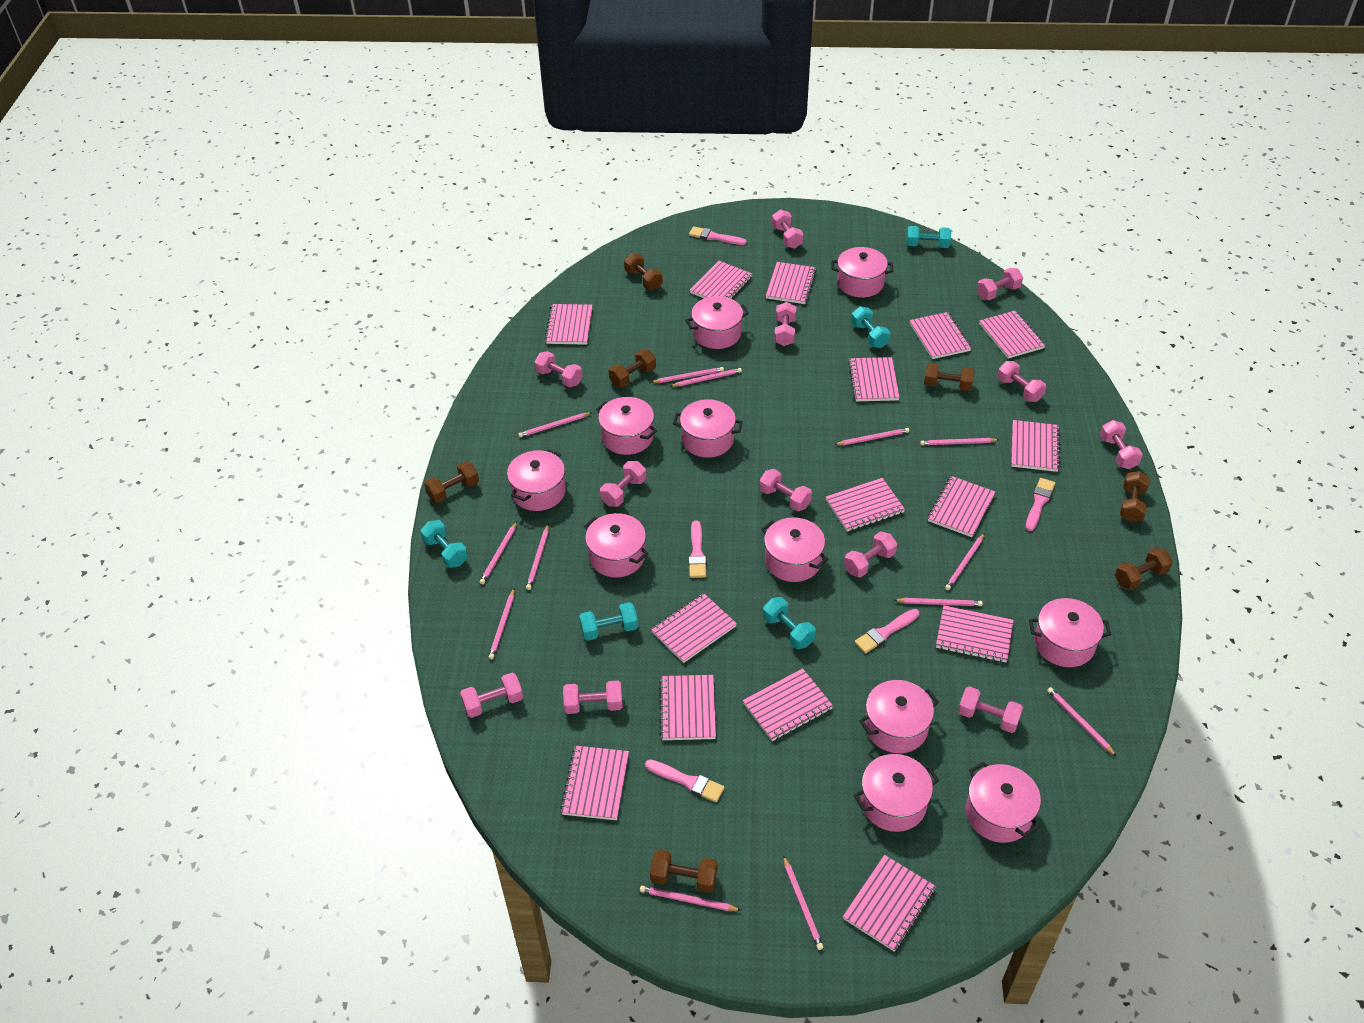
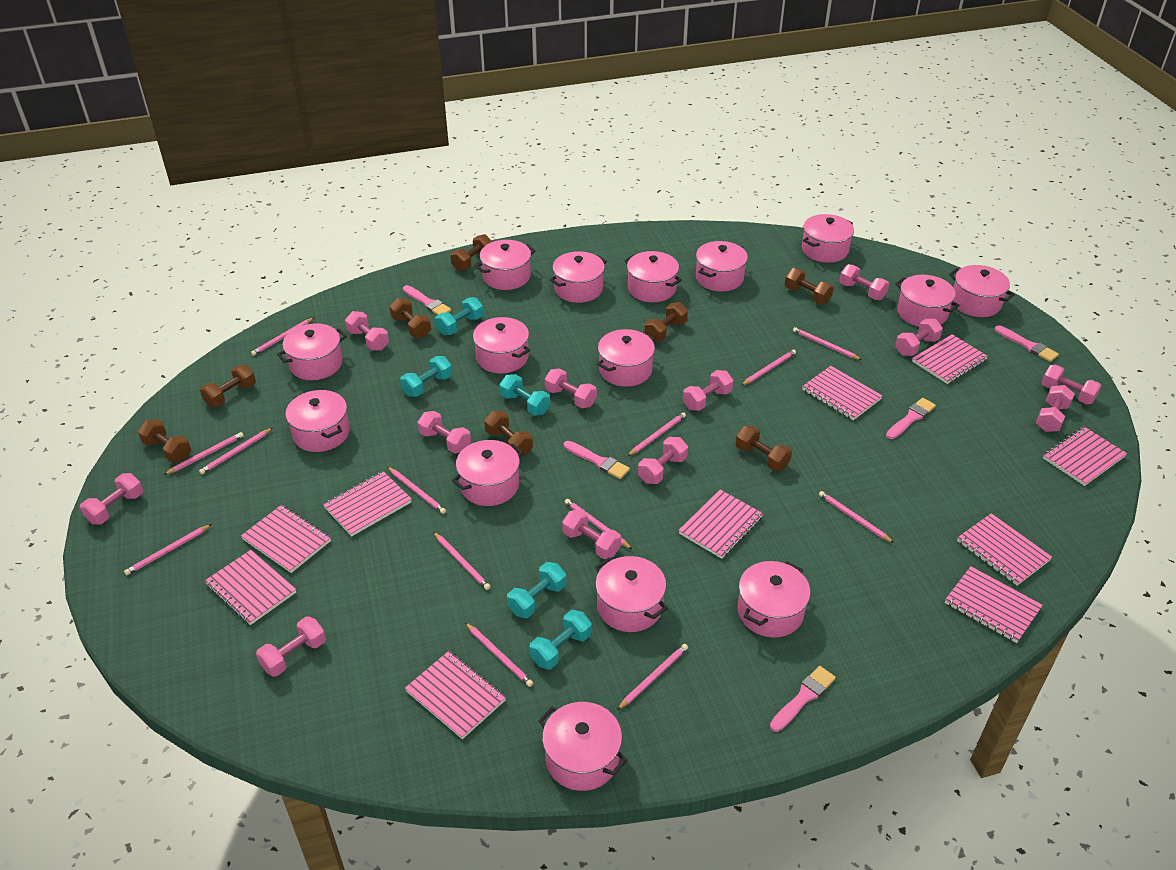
brown dumbbell: [424,461,479,503] [609,349,656,387] [624,253,663,290] [650,850,717,893] [924,363,974,391] [1115,547,1173,590] [1120,471,1150,522] = 7 -> [138,419,191,462] [200,364,256,407] [389,298,431,338] [450,234,492,271] [484,411,533,456] [644,302,688,342] [735,425,792,471] [784,268,834,304] = 8
pink notebook: [545,304,593,345] [560,746,629,820] [651,593,737,663] [659,675,716,740] [690,261,752,299] [743,668,833,741] [766,262,817,304] [826,478,905,532] [843,855,936,952] [848,357,900,401] [909,312,971,359] [928,476,995,537] [936,605,1014,662] [979,310,1045,358] [1011,420,1060,472] = 15 -> [205,550,296,625] [241,505,331,573] [323,471,412,536] [405,651,506,739] [678,490,763,559] [802,366,883,420] [912,334,988,384] [945,566,1043,643] [957,513,1052,586] [1043,427,1127,486] = 10
pink pot: [507,449,566,511] [584,513,649,577] [596,397,657,455] [673,399,743,458] [685,296,749,349] [761,517,828,582] [831,247,893,298] [854,754,939,832] [859,680,939,753] [966,762,1041,843] [1029,598,1111,667] = 11 -> [277,323,347,380] [285,390,350,452] [452,440,523,506] [473,317,530,374] [475,240,535,290] [538,702,627,791] [550,251,607,303] [595,556,668,632] [597,329,655,387] [624,251,682,302] [696,241,748,292] [737,561,810,638] [802,214,854,263] [895,275,960,327] [949,265,1015,317] = 15

